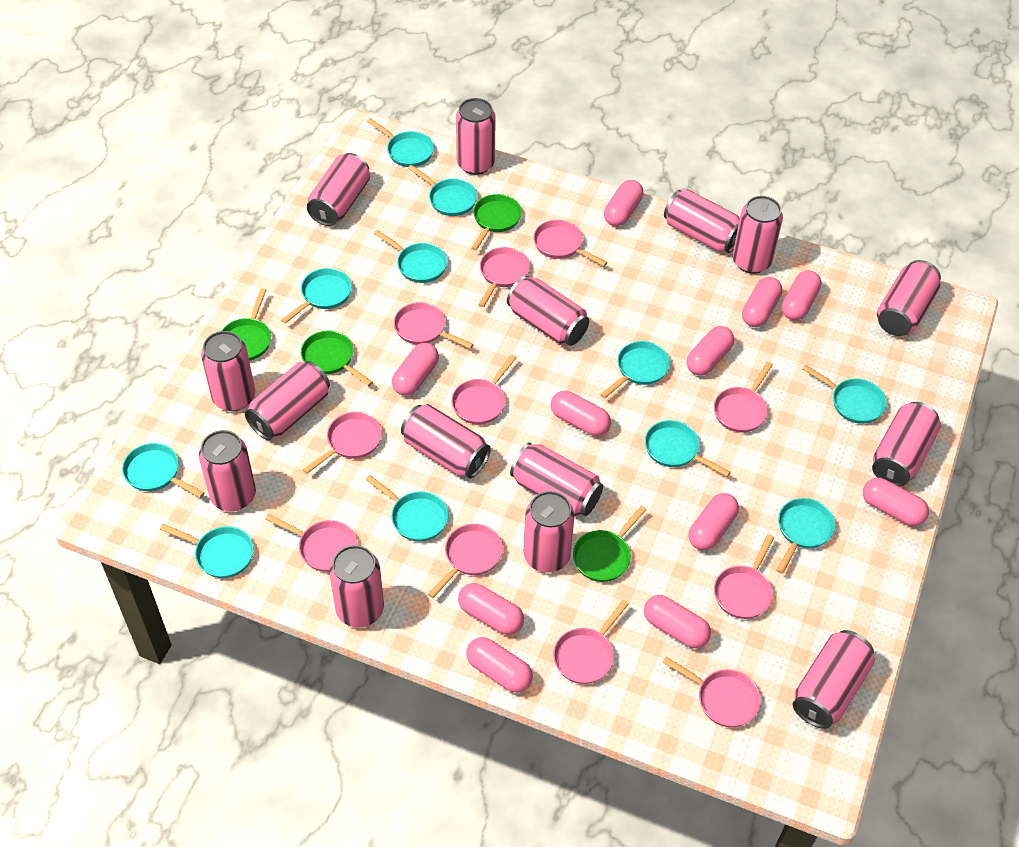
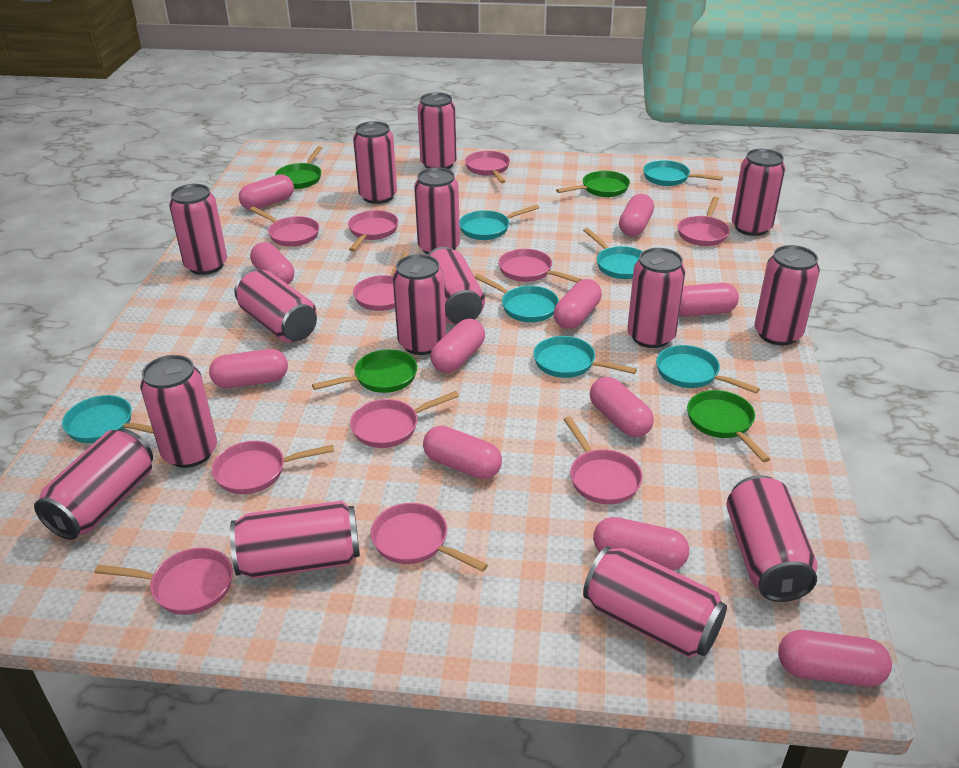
turquoise pan: [122,443,205,498] [160,524,254,578] [281,268,352,324] [365,475,448,542] [367,118,434,167] [374,230,447,283] [408,165,477,216] [600,341,670,399] [645,420,731,477] [776,498,836,574] [802,364,887,424] = 11 -> [62,395,154,443] [459,205,539,240] [474,274,559,322] [533,336,637,378] [583,228,643,279] [643,160,723,186] [656,345,760,393] = 7

